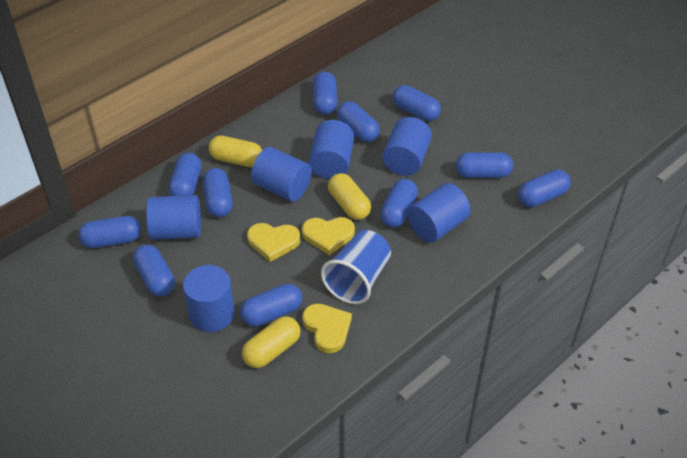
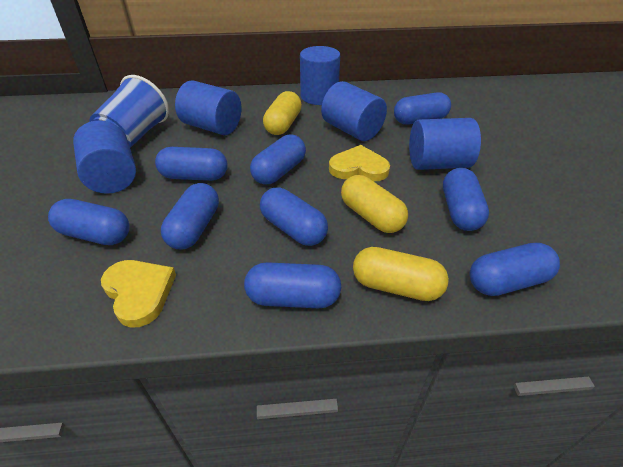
blue capsule: [78,216,141,248] [133,245,175,297] [169,153,202,196] [202,168,233,217] [240,284,302,327] [313,71,338,115] [337,101,380,142] [380,179,418,228] [392,85,441,121] [456,152,513,178] [518,169,571,207] = 11 -> [48,199,130,245] [155,147,228,181] [161,183,219,249] [244,262,341,308] [250,134,306,185] [260,188,328,246] [394,92,451,125] [443,168,489,231] [470,243,560,296] = 9
blue cylinder: [146,195,201,240] [183,265,235,332] [251,147,312,202] [309,120,354,179] [382,117,432,176] [407,183,471,243] = 6 -> [73,121,136,194] [175,80,241,135] [300,46,340,105] [321,81,387,141] [409,118,481,170] = 5
yellow heart: [247,223,300,262] [302,217,355,255] [302,303,352,353] = 3 -> [101,260,176,328] [329,145,390,181] = 2

